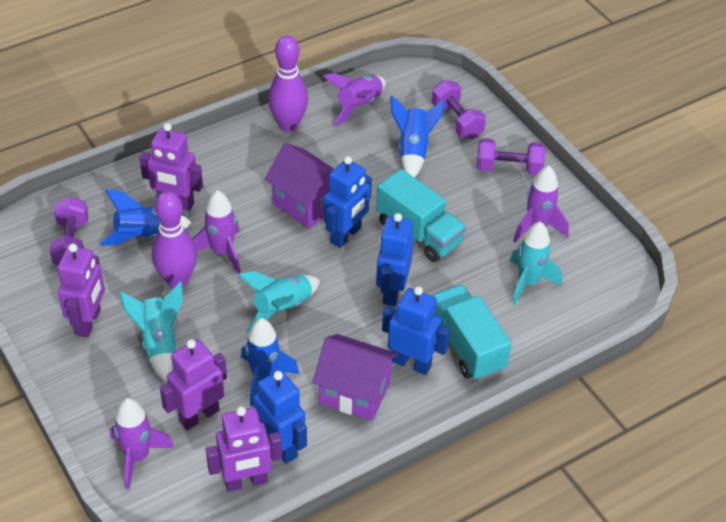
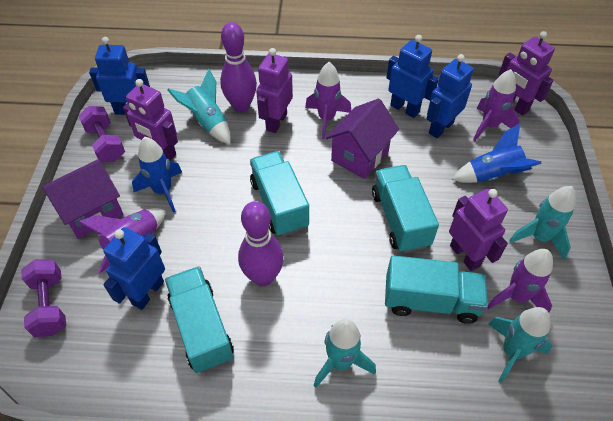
blue rocket: [100,189,193,246] [241,318,299,406] [391,96,445,178] = 3 -> [132,137,182,213] [452,124,542,183] = 2
purple dumbbell: [50,197,88,265] [431,80,486,139] [477,138,545,175] = 3 -> [21,259,66,337] [78,106,125,162] = 2
turquoise rocket: [119,282,183,383] [238,271,320,333] [510,221,562,305] = 3 -> [167,69,231,144] [314,319,376,388] [488,307,552,383] [509,186,576,260] = 4
turquoise truck: [376,169,466,262] [431,284,512,381] = 2 -> [165,266,234,373] [250,151,309,237] [372,165,439,253] [385,255,488,324] = 4

